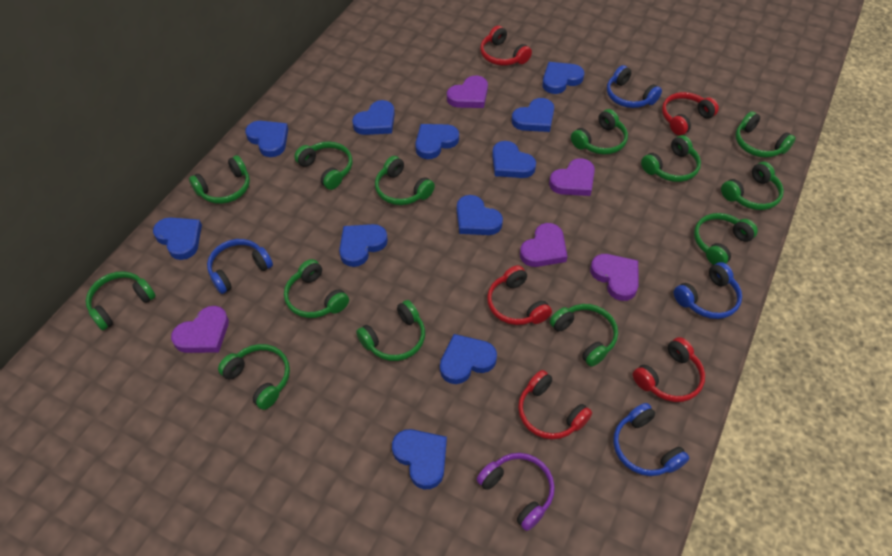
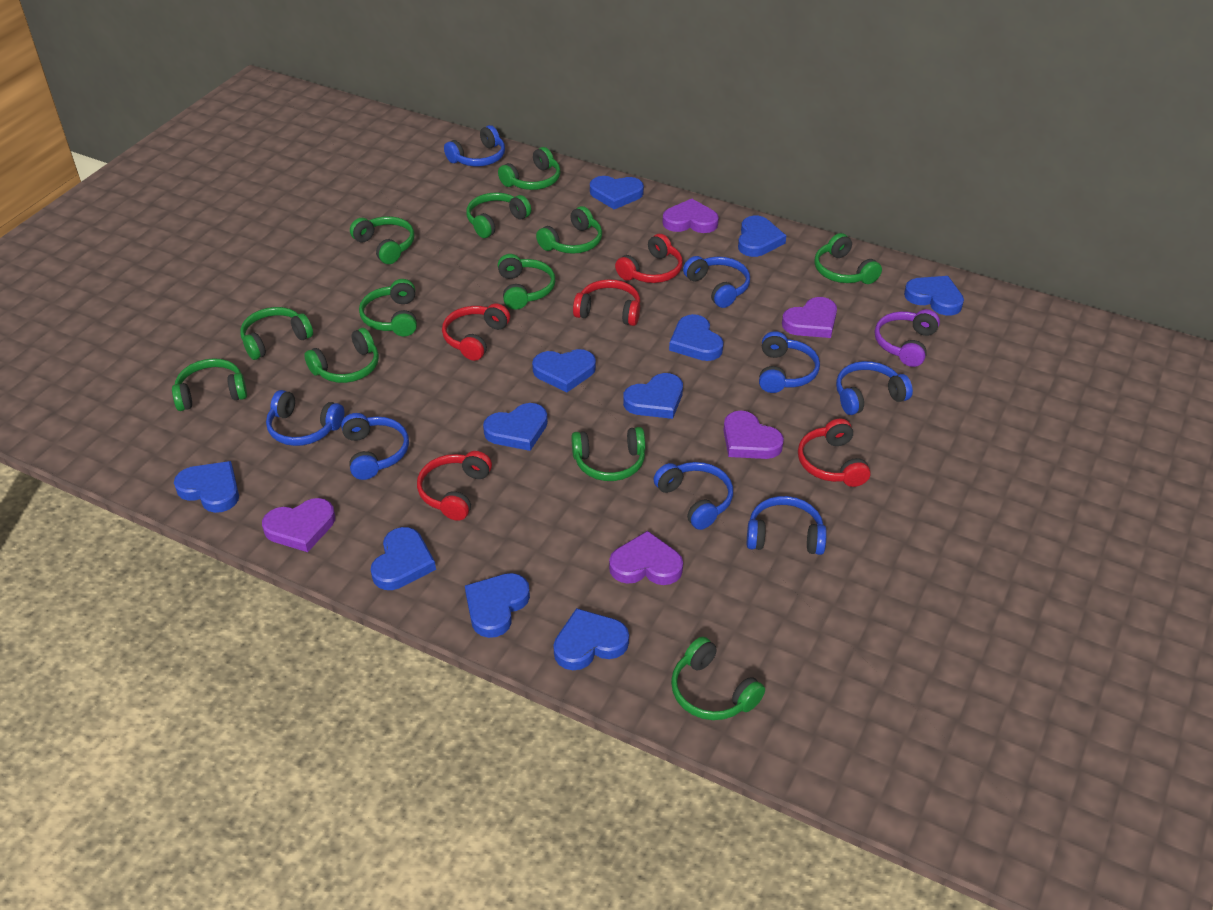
blue headphones: [207,239,273,294] [607,65,662,108] [613,403,689,476] [674,262,742,319] = 4 -> [266,390,344,446] [341,413,409,480] [444,125,505,166] [653,462,733,530] [683,256,750,308] [747,496,827,555] [759,331,820,393] [836,361,913,415] = 8
green headphones: [86,271,156,330] [189,155,250,204] [218,344,290,410] [284,259,349,318] [294,142,353,190] [356,300,425,361] [375,156,435,205] [550,304,618,367] [571,109,628,155] [641,135,701,182] [694,213,758,265] [721,162,784,210] [736,111,796,158] = 13 -> [172,358,247,411] [240,307,313,360] [304,328,379,383] [350,216,415,264] [359,279,417,336] [466,192,531,238] [498,147,561,190] [498,254,555,309] [536,206,602,254] [571,427,646,481] [671,637,765,720] [814,233,882,284] = 12

